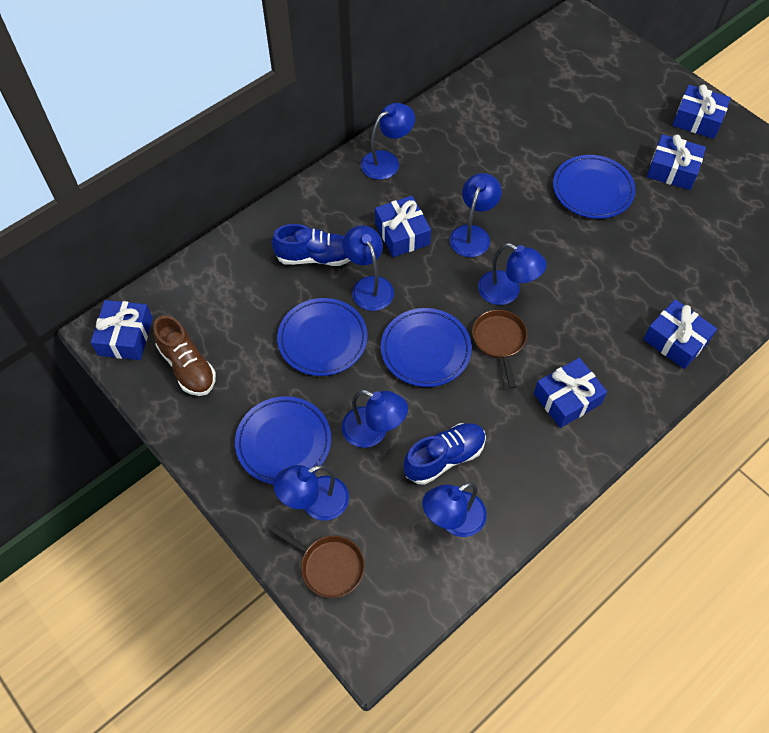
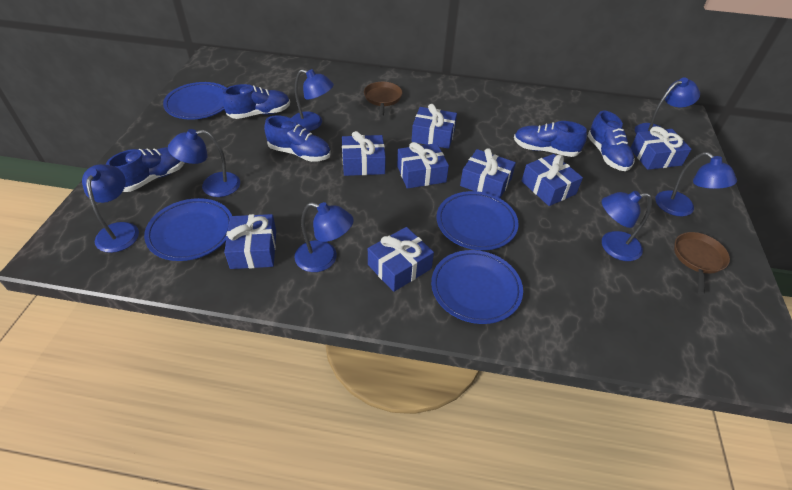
blue gift: [91,300,153,360] [375,196,431,257] [534,358,607,428] [643,299,717,369] [647,134,706,190] [672,84,731,139] = 6 -> [224,214,276,269] [342,131,386,176] [368,227,434,292] [397,142,449,189] [412,104,457,149] [460,148,516,198] [522,154,583,206] [631,126,691,170] = 8
blue shoe: [272,224,350,266] [403,423,486,485] = 2 -> [106,147,185,192] [222,84,290,119] [264,115,331,162] [514,121,587,157] [588,111,635,171] = 5
brown shoe: [153,315,216,396] = 1 -> none = 0

